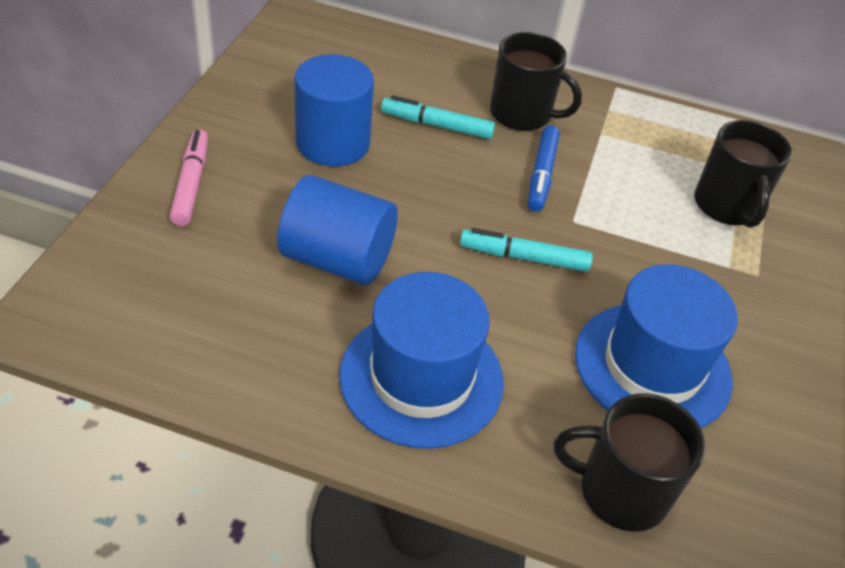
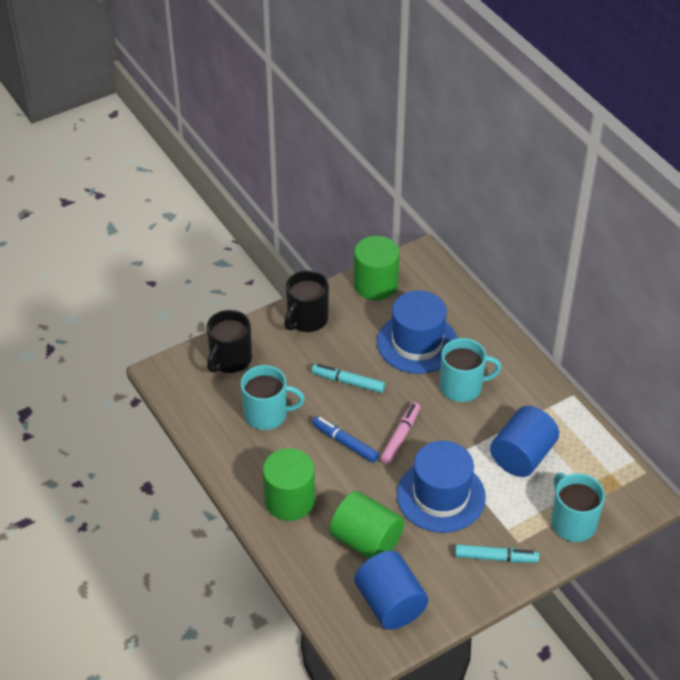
black mug: [490,32,582,131] [554,393,706,532] [694,120,792,228] = 3 -> [207,310,252,373] [284,270,329,332] = 2
green cylinder: none = 0 -> [263,448,315,521] [330,491,404,559] [354,236,400,300] = 3
turquoise mug: none = 0 -> [241,365,305,430] [440,338,501,402] [551,473,605,542] = 3

